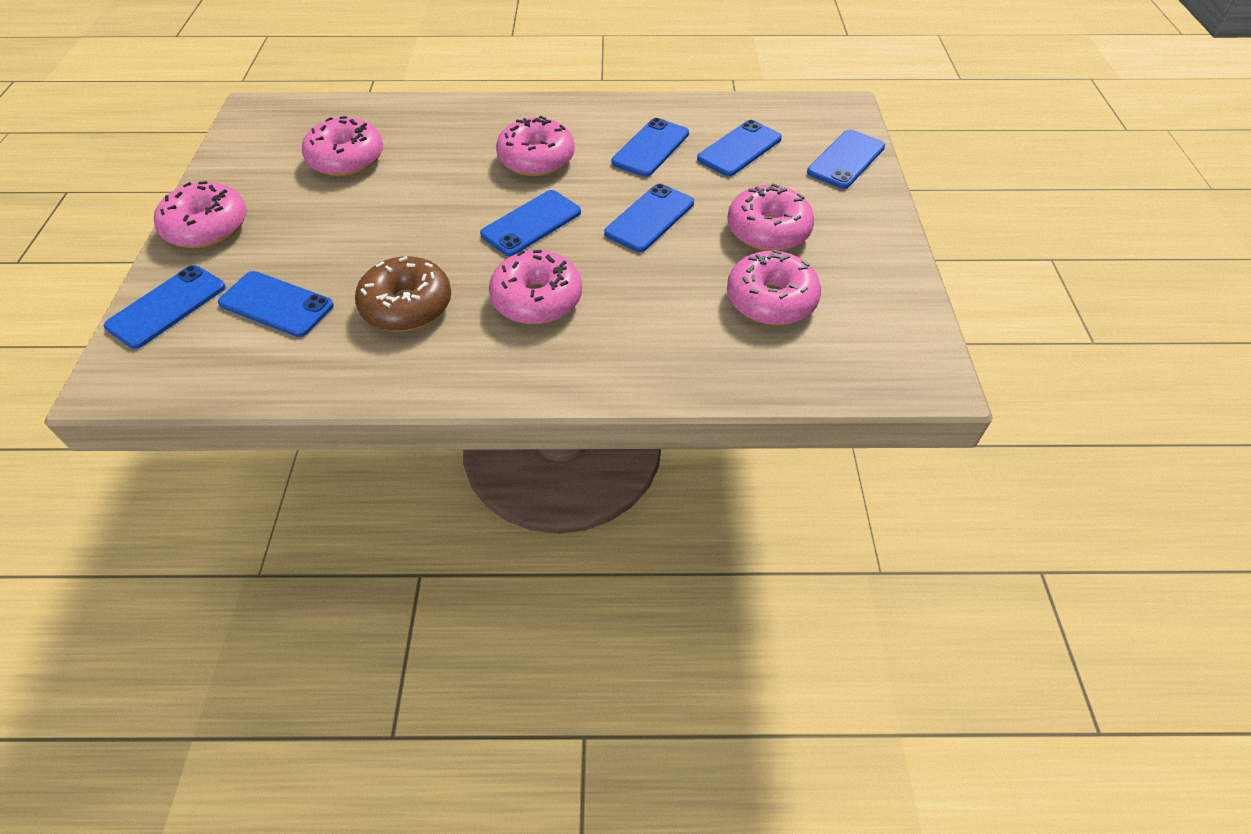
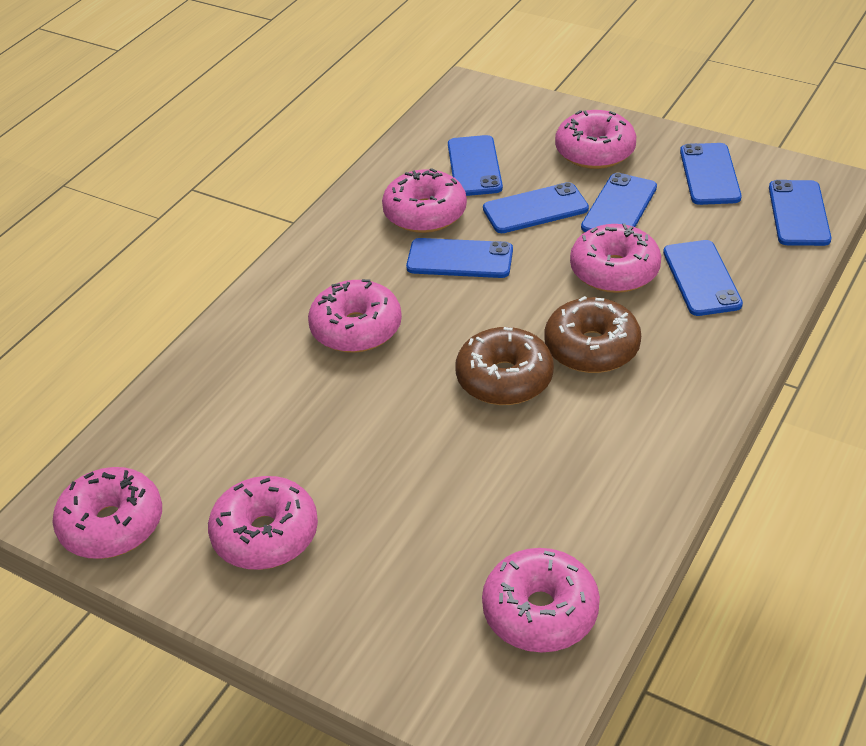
brown donut: [355,256,451,331] = 1 -> [455,327,554,405] [544,296,641,373] = 2
pink donut: [154,181,247,248] [302,116,383,176] [489,250,582,324] [496,116,575,176] [727,183,814,251] [727,249,821,325] = 6 -> [52,467,162,559] [208,476,318,570] [308,279,402,353] [382,168,467,233] [482,548,600,652] [555,110,636,169] [570,223,661,293] = 7

